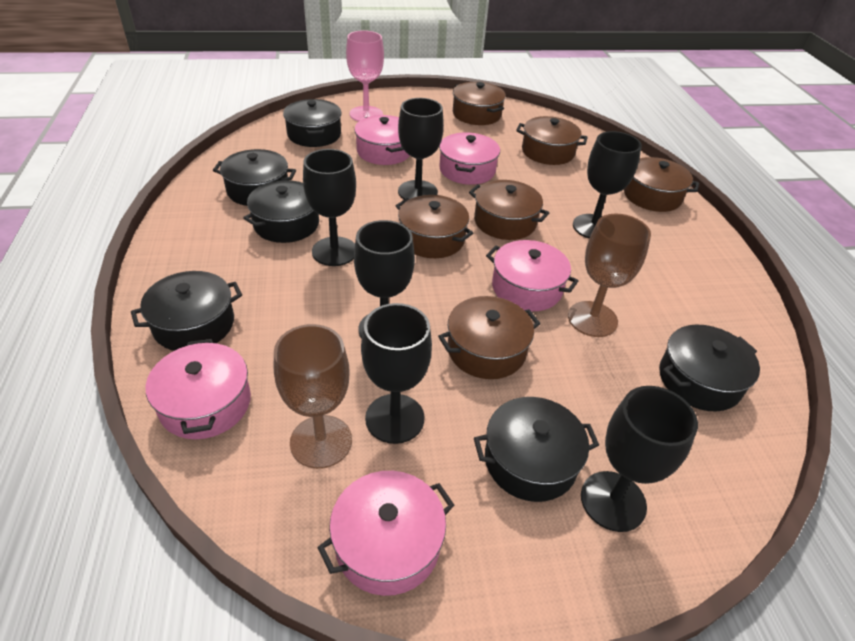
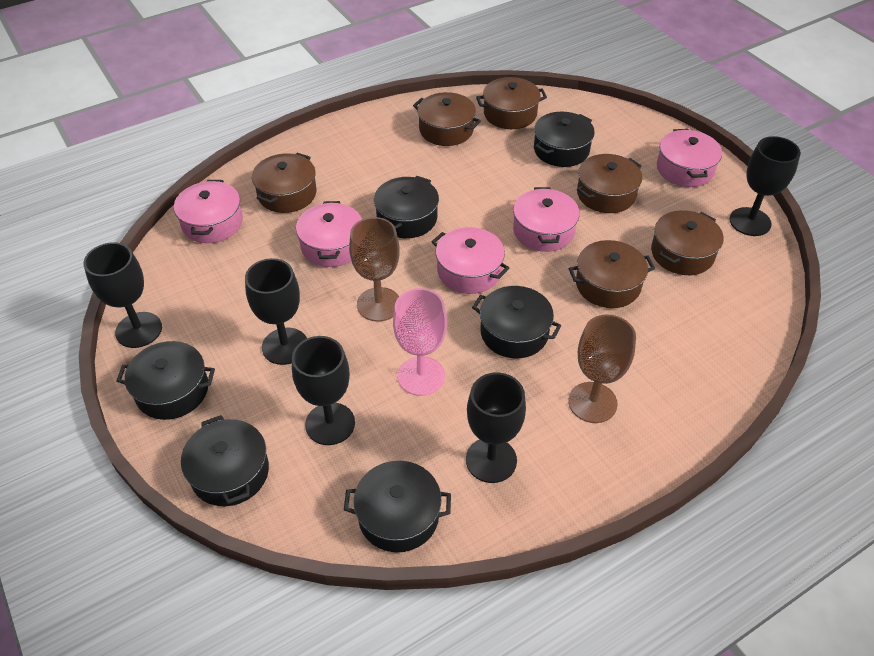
black goblet: [303,149,356,266] [354,220,415,339] [361,303,432,444] [398,98,444,200] [573,131,642,238] [581,386,698,532] = 6 -> [84,242,162,348] [245,258,307,365] [292,336,355,445] [466,372,526,483] [729,136,801,236] = 5

